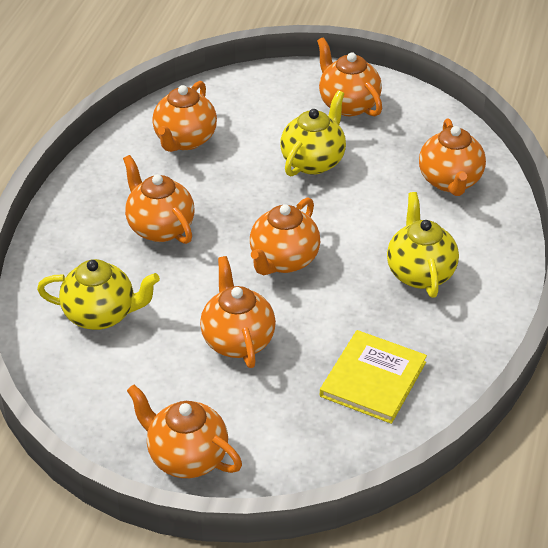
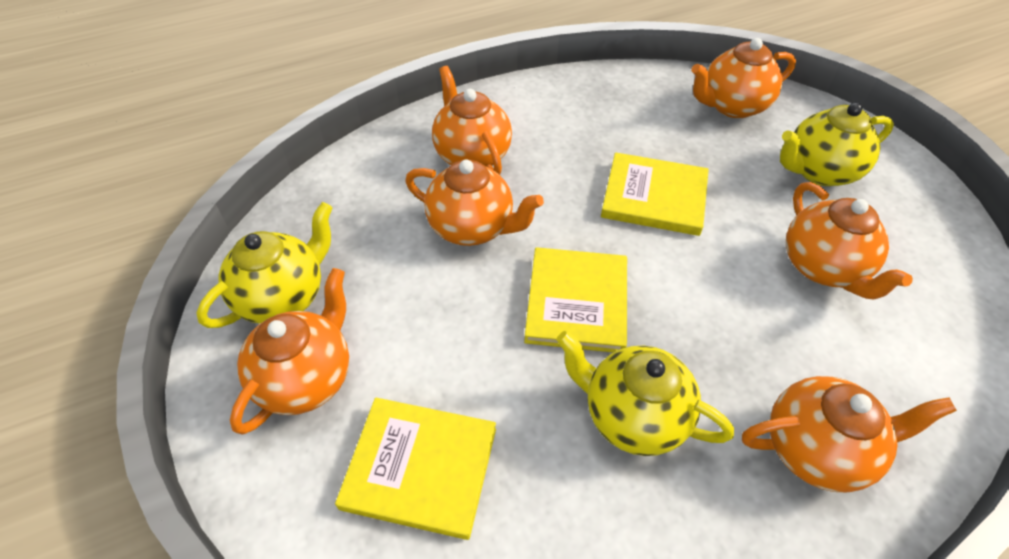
orange teapot: [123,155,195,244] [127,384,242,478] [152,81,217,152] [200,256,276,368] [250,197,320,275] [317,37,382,116] [419,118,486,196] = 7 -> [230,268,349,435] [405,159,544,246] [432,66,512,175] [692,38,796,118] [742,376,957,492] [786,182,913,300] = 6
yellow book: [320,330,427,424] = 1 -> [335,398,496,540] [524,247,627,352] [601,152,709,236] = 3

